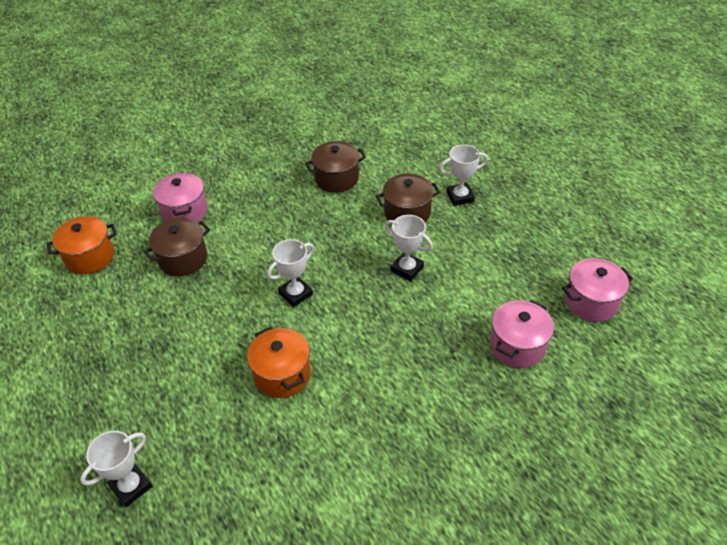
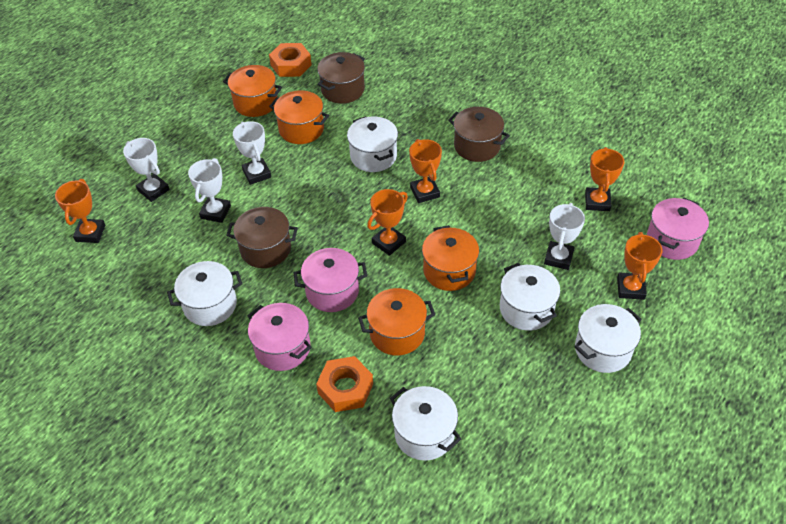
orange nut: none = 0 -> [269,43,312,77] [316,356,373,412] = 2
orange pot: [47,216,117,274] [247,327,311,398] = 2 -> [223,65,282,117] [269,90,329,144] [358,288,435,356] [422,225,479,291] = 4
orange trophy: none = 0 -> [55,179,105,243] [367,189,408,256] [409,139,442,203] [585,147,625,211] [617,232,662,300] = 5
white pot: none = 0 -> [167,261,242,326] [347,116,398,172] [390,386,461,461] [500,263,560,331] [574,304,642,373] = 5

